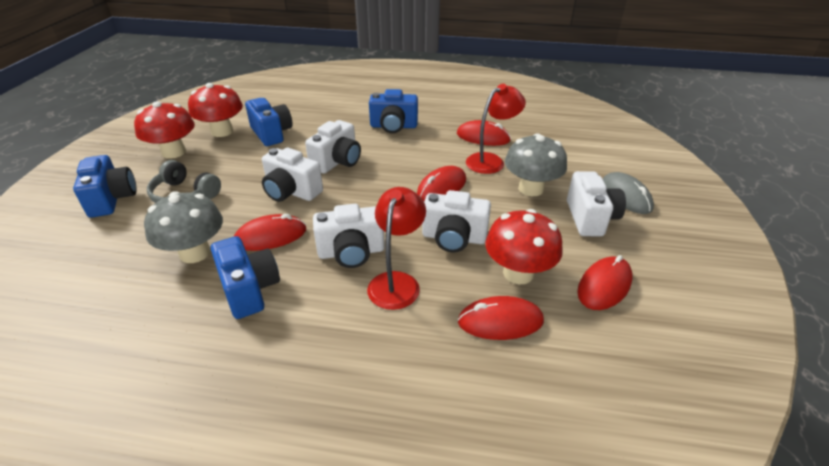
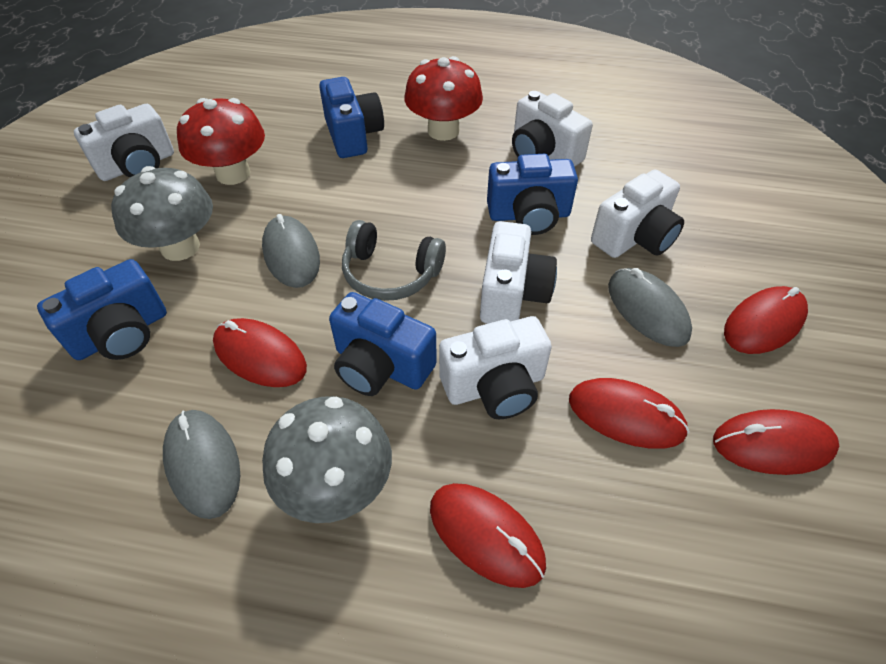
grey mouse: [603,172,654,214] = 1 -> [163,410,240,519] [262,214,320,288] [608,268,692,347] = 3
red lamp: [367,187,426,310] [466,84,526,174] = 2 -> none = 0
red mushroom: [134,101,195,159] [188,83,243,137] [485,209,563,284] = 3 -> [177,98,265,185] [404,56,483,141] = 2

